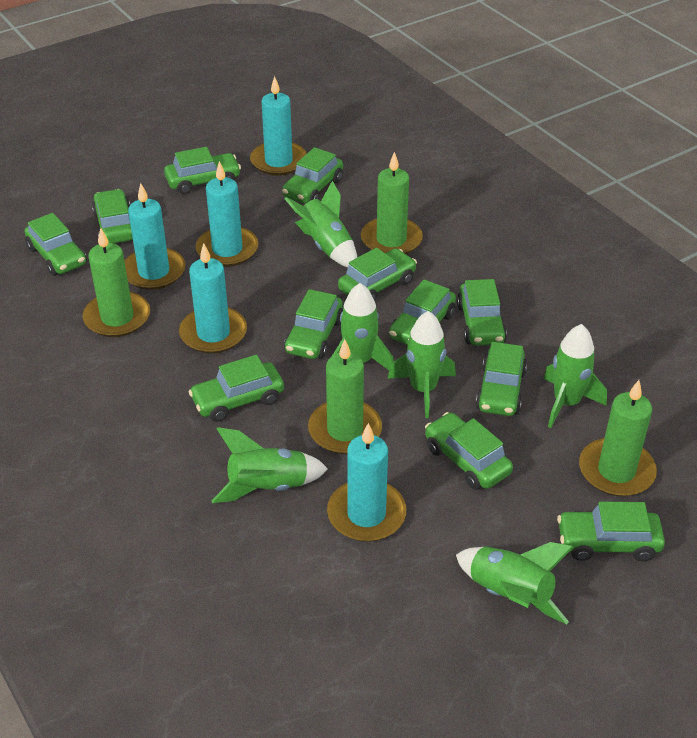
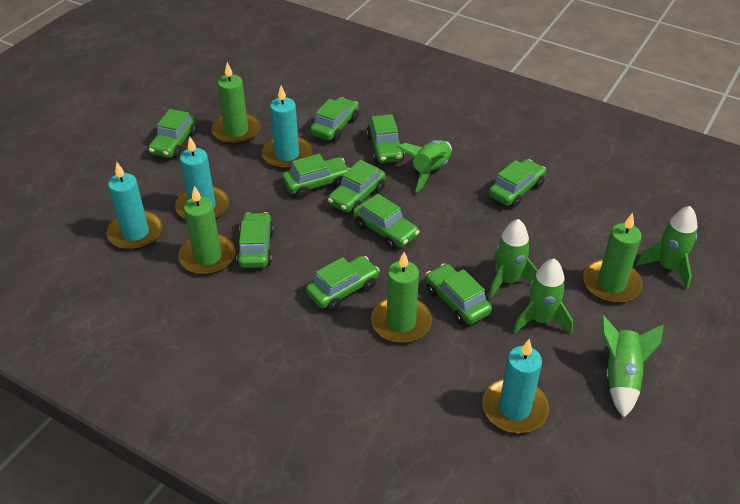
green car: [24,213,87,276] [92,189,133,244] [164,147,241,194] [189,355,284,422] [282,147,343,203] [284,289,343,359] [338,248,417,301] [389,279,456,345] [425,412,513,490] [457,279,507,346] [476,342,527,416] [557,502,665,561] = 12 -> [149,109,197,158] [236,212,274,268] [282,154,350,198] [306,256,380,311] [310,97,359,142] [328,160,386,213] [353,194,419,249] [367,114,405,163] [426,263,492,325] [489,159,546,208] = 10
green rocket: [212,427,328,503] [285,181,357,267] [332,283,394,370] [388,311,456,418] [456,542,573,625] [543,324,607,428] = 6 -> [397,140,452,193] [488,219,538,299] [513,259,573,334] [601,315,664,418] [636,206,698,290] = 5
turquoise candle: [124,183,186,290] [179,243,247,354] [196,161,258,267] [250,76,307,176] [327,423,406,542] = 5 -> [107,162,163,250] [175,137,229,219] [262,86,312,169] [482,339,549,433] = 4

